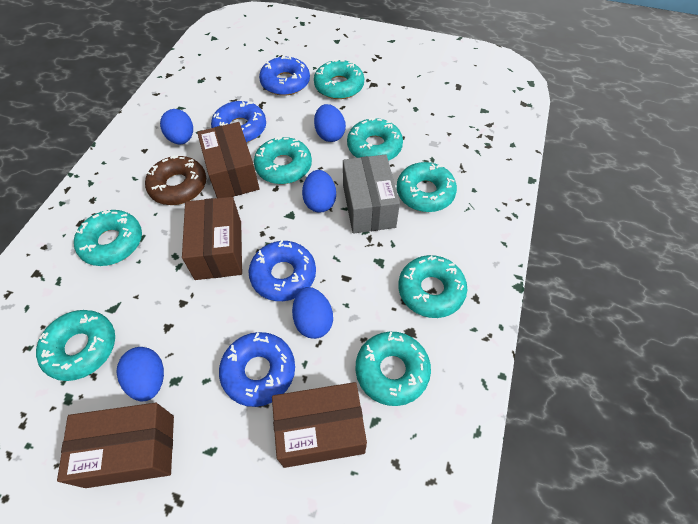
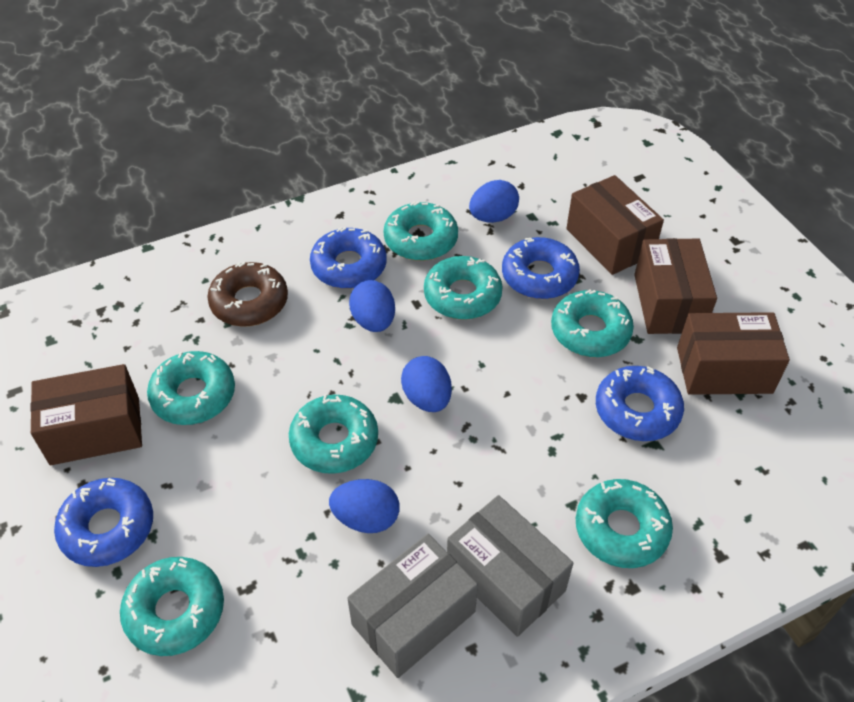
blue egg: [116,347,164,401] [160,109,193,145] [292,287,333,339] [302,170,336,213] [314,104,346,142] = 5 -> [329,479,400,533] [349,280,395,332] [401,356,452,412] [469,180,519,223] = 4
grey box: [343,154,400,234] = 1 -> [347,534,478,678] [447,495,573,637] = 2
turquoise donut: [36,310,115,381] [74,210,142,266] [254,137,312,184] [314,59,364,99] [347,118,403,161] [356,332,431,406] [397,162,457,212] [398,255,467,318] = 8 -> [120,557,224,656] [147,351,235,425] [289,394,378,474] [384,202,458,261] [424,256,503,320] [551,289,634,357] [576,479,673,568] = 7

